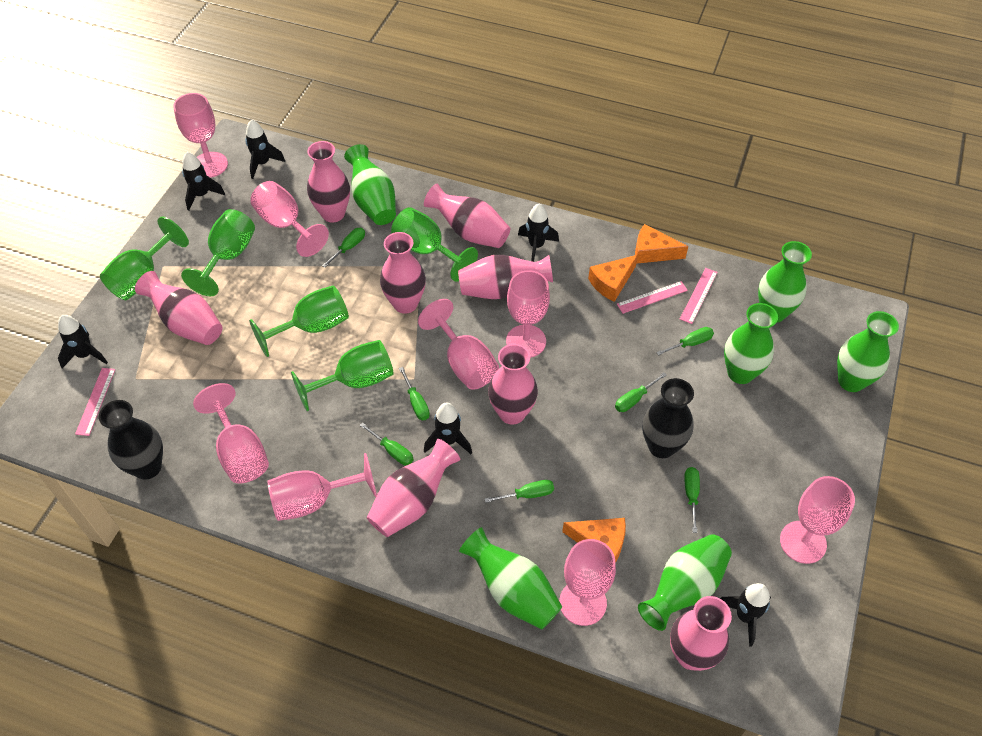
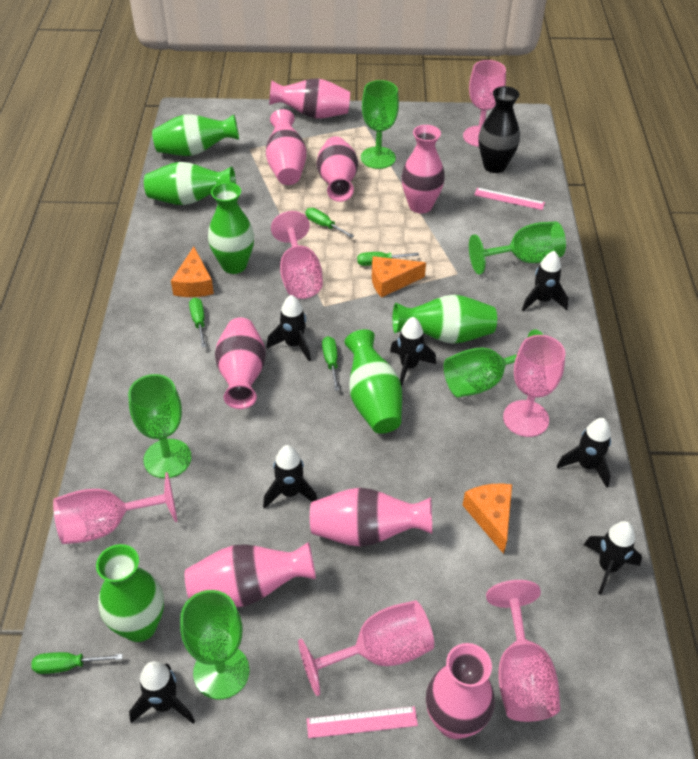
black rocket: [58,315,108,368] [182,152,225,211] [245,119,285,179] [424,402,472,454] [518,204,559,262] [720,583,771,647] = 6 -> [129,661,195,724] [263,445,318,509] [267,295,311,361] [390,317,436,387] [522,251,568,311] [557,418,611,488] [584,521,642,595] = 7
black vase: [99,400,163,480] [642,378,694,458] = 2 -> [479,86,520,173] = 1
green screwdriver: [322,228,365,268] [360,422,414,466] [399,367,430,420] [485,480,554,503] [615,372,667,412] [656,327,714,356] [684,467,700,533] = 7 -> [32,652,123,674] [189,297,206,347] [305,208,354,238] [322,336,339,391] [357,252,419,266] = 5
pink goblet: [173,93,228,178] [193,383,269,484] [250,181,329,257] [267,453,377,521] [418,299,499,390] [506,270,550,358] [559,539,616,626] [780,476,855,564] = 8 -> [53,472,177,544] [271,211,323,299] [298,600,434,696] [463,60,506,147] [486,580,560,722] [503,335,565,437] = 6
pink ruler: [75,368,116,436] [617,281,688,314] [680,268,718,324] = 3 -> [307,706,418,738] [474,188,545,210] = 2

